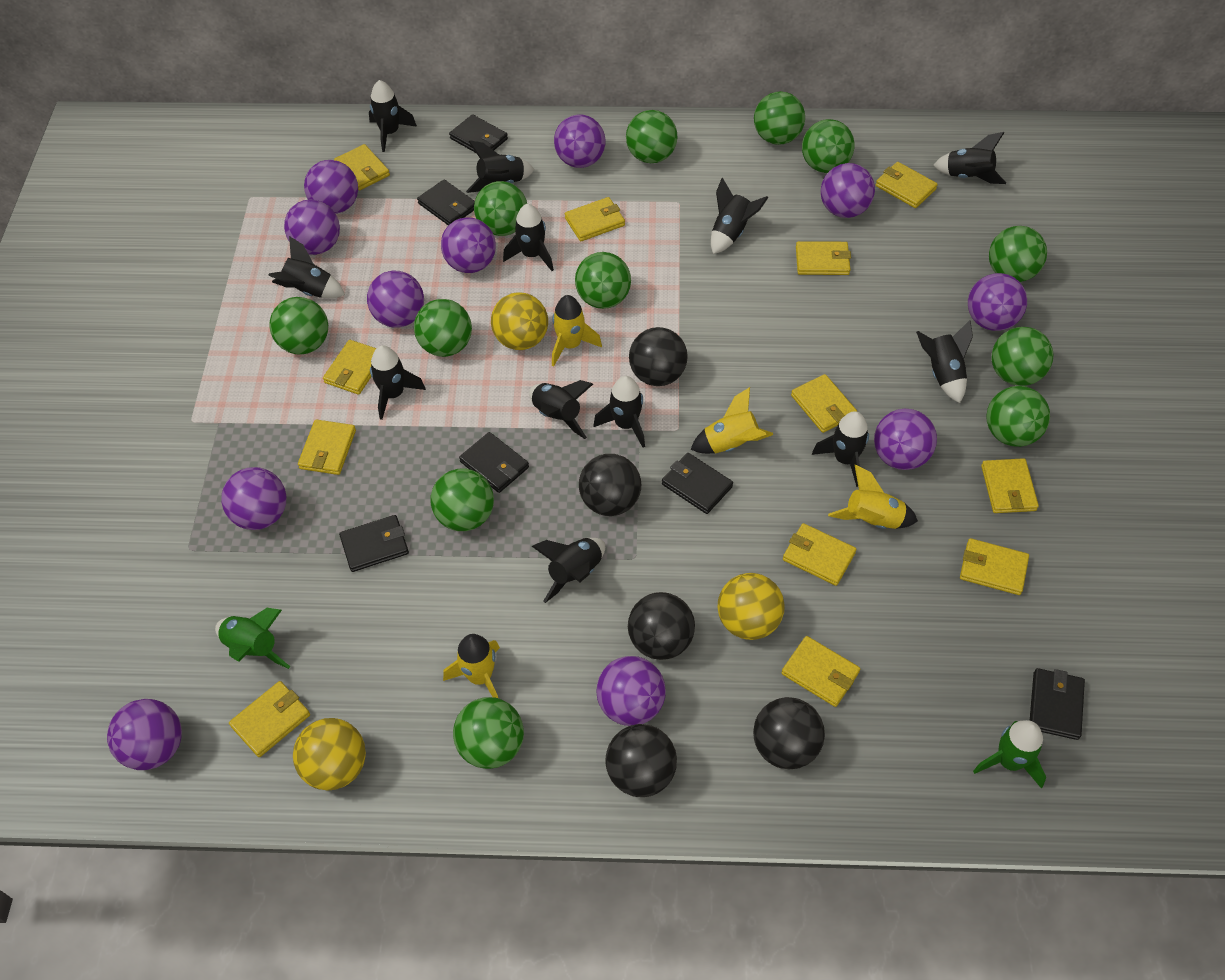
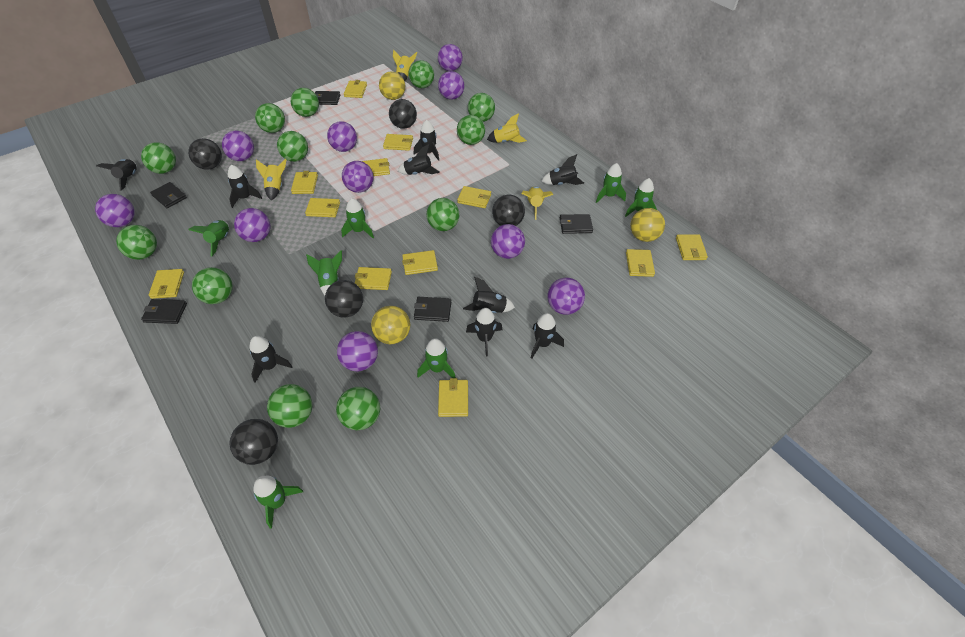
black rocket: [268,236,345,298] [369,80,417,152] [370,345,426,420] [466,140,534,193] [503,204,554,271] [529,380,593,439] [532,538,605,603] [593,376,645,448] [711,177,768,254] [812,411,869,487] [916,320,973,403] [933,132,1006,184] = 12 -> [96,159,137,191] [228,165,262,208] [249,336,293,382] [398,144,440,175] [414,120,439,161] [463,277,515,313] [466,308,502,357] [531,313,564,359] [542,154,584,185] = 9
black wallet: [339,515,409,572] [417,180,475,225] [449,114,508,153] [459,432,529,493] [662,453,733,514] [1030,668,1085,740] = 6 -> [141,299,187,324] [150,182,187,208] [315,91,340,105] [414,297,451,322] [560,214,593,234] = 5
green rocket: [215,608,290,669] [973,720,1046,789] = 2 -> [188,220,229,257] [253,476,303,529] [306,250,342,296] [341,198,374,238] [417,338,456,378] [596,163,626,203] [625,178,657,217] = 7
purple ball: [107,699,182,770] [222,467,286,530] [284,200,340,255] [304,160,358,214] [367,271,424,328] [441,217,496,273] [554,115,605,168] [596,656,666,726] [821,163,875,218] [874,409,937,470] [968,273,1027,331] = 11 -> [95,194,135,227] [222,130,254,161] [234,208,270,242] [327,121,357,152] [337,331,378,371] [342,161,374,193] [438,44,463,71] [438,71,464,100] [491,224,525,259] [547,278,585,315] = 10

